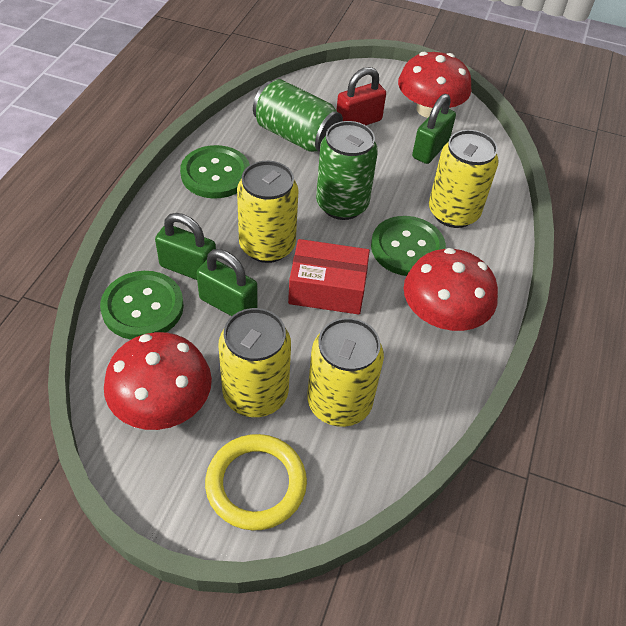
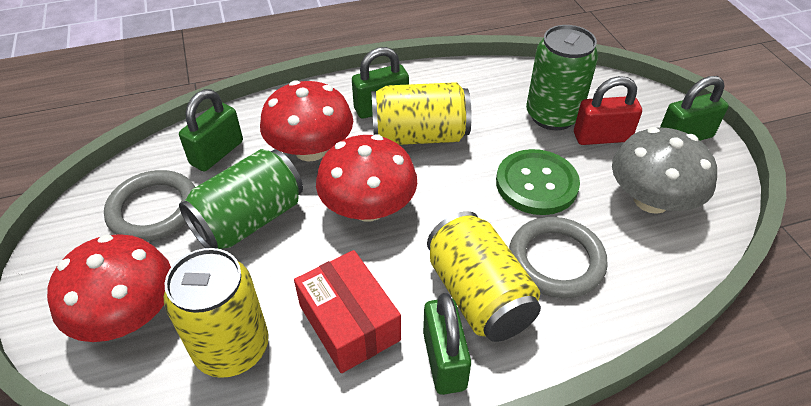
green button: [100,271,184,340] [180,145,250,199] [371,216,446,276] = 3 -> [496,149,580,215] = 1
green padlock: [155,213,217,280] [196,249,258,316] [412,94,456,164] = 3 -> [179,89,243,171] [352,47,409,119] [423,293,471,395] [660,76,729,141] = 4
grey mushroom: none = 0 -> [612,127,717,214] = 1
grey ring: none = 0 -> [104,170,195,241] [509,217,608,298] = 2
yellow can: [218,308,291,417] [237,161,299,263] [307,318,384,427] [429,130,499,228] = 4 -> [164,248,269,378] [371,82,472,145] [427,211,541,342] = 3
yellow ring: [205,434,307,531] = 1 -> none = 0

